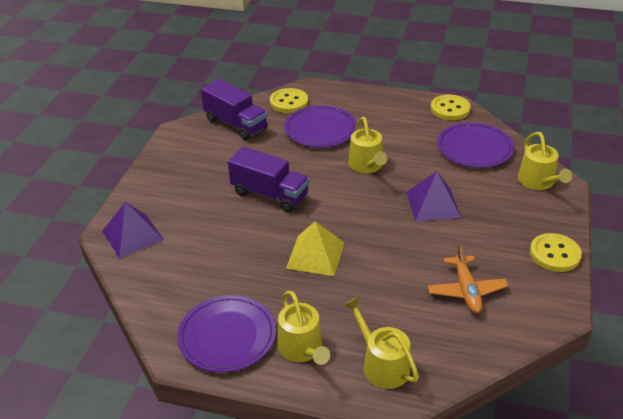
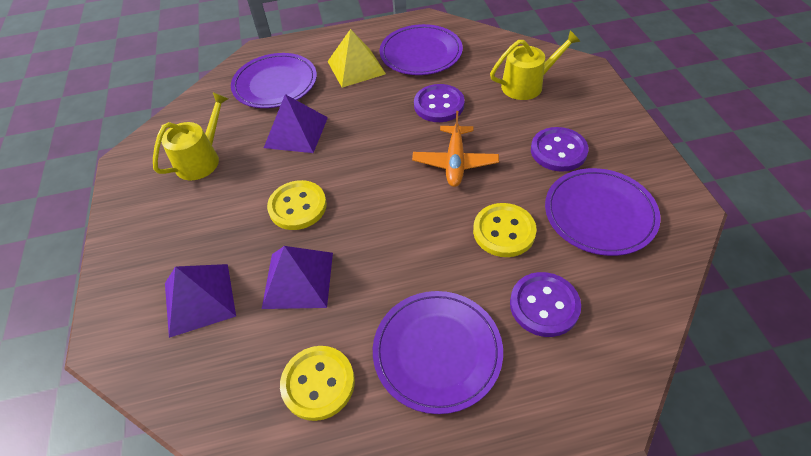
purple button: none = 0 -> [414,84,465,122] [510,272,581,337] [531,127,589,172] = 3
purple plate: [177,295,276,372] [284,105,357,148] [437,122,514,168] = 3 -> [231,53,317,108] [373,291,503,414] [380,24,463,75] [545,168,661,256] = 4
purple pyramid: [102,202,164,258] [407,171,461,221] = 2 -> [165,264,236,338] [262,246,333,309] [264,94,328,153] = 3
purple truck: [201,79,268,140] [228,147,309,212] = 2 -> none = 0
yellow watering can: [277,291,330,365] [344,297,419,389] [348,117,387,173] [518,132,572,190] = 4 -> [153,92,229,180] [490,30,581,100] = 2

